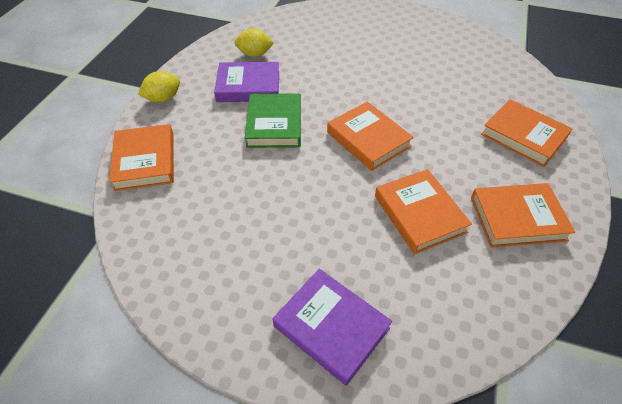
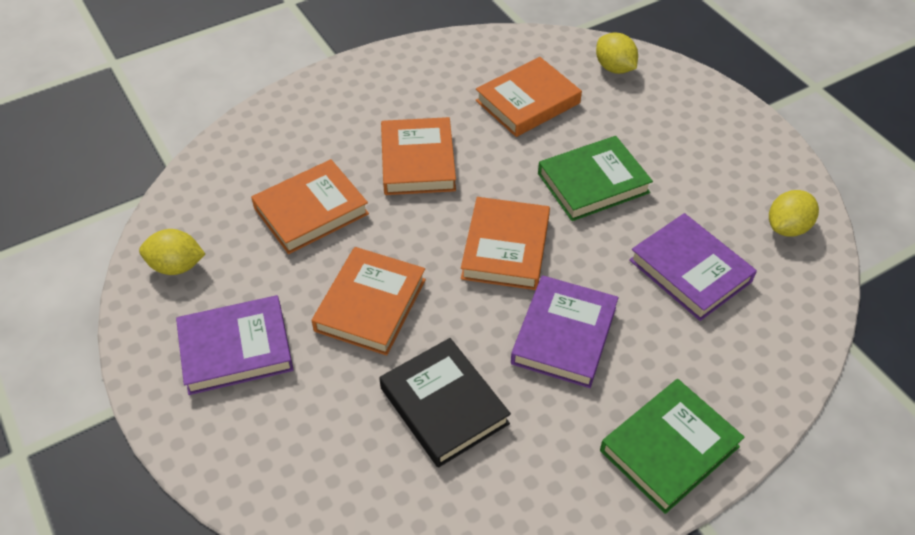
black book: none = 0 -> [379,338,511,468] = 1
green book: [245,93,301,148] = 1 -> [538,136,653,221] [600,379,745,514] = 2
purple book: [214,62,279,102] [273,269,392,386] = 2 -> [176,295,294,395] [511,275,618,388] [629,213,757,321] = 3
yellow lemon: [138,71,180,103] [235,28,274,57] = 2 -> [139,229,205,275] [596,33,638,74] [769,190,819,237] = 3

